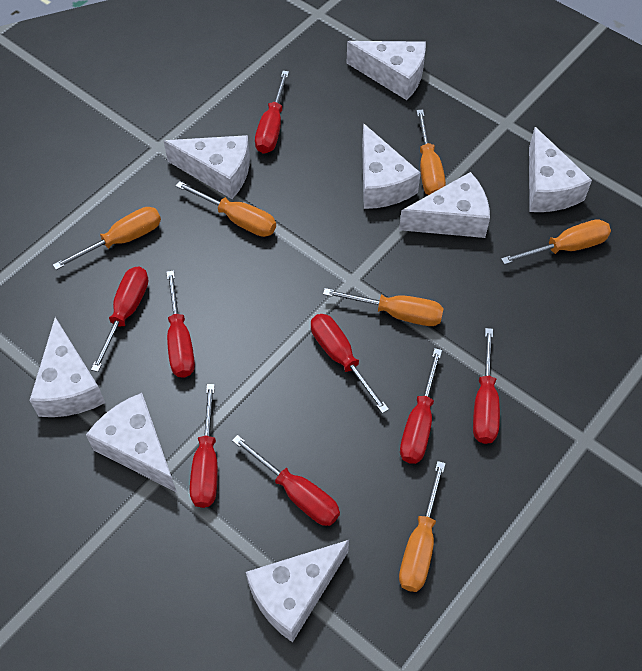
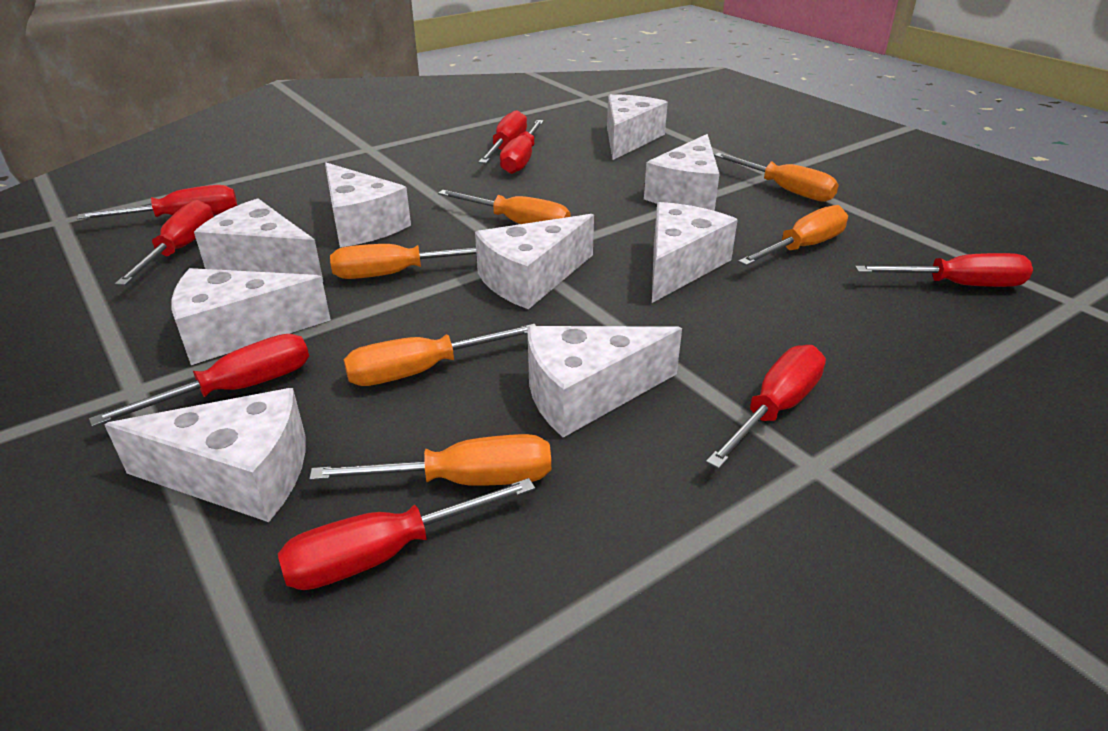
white cheese: [29,317,105,417] [86,393,177,492] [164,135,250,199] [246,540,349,642] [347,41,426,100] [362,123,421,209] [399,172,490,238] [529,127,592,212] = 8 -> [104,388,306,522] [171,268,331,365] [194,198,323,281] [325,163,411,247] [475,214,594,309] [527,326,682,438] [607,94,668,160] [644,134,720,211] [652,202,738,303] = 9

